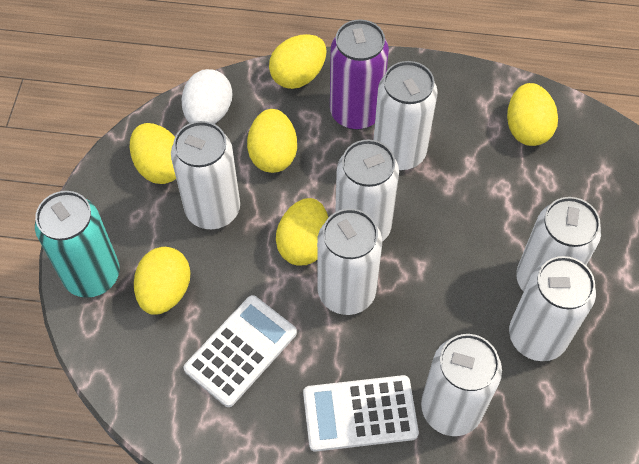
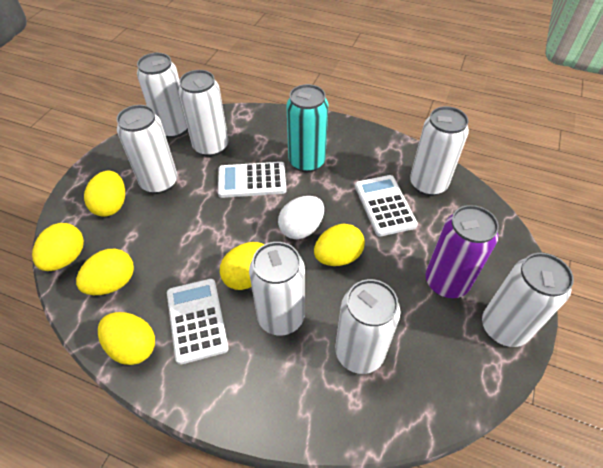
white calculator: [183,295,297,407] [303,375,419,452] = 2 -> [167,279,229,365] [218,162,286,198] [355,175,418,237] = 3

